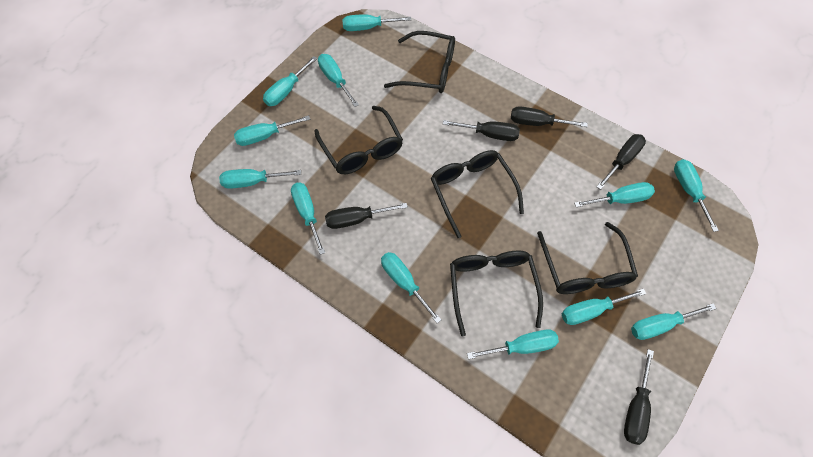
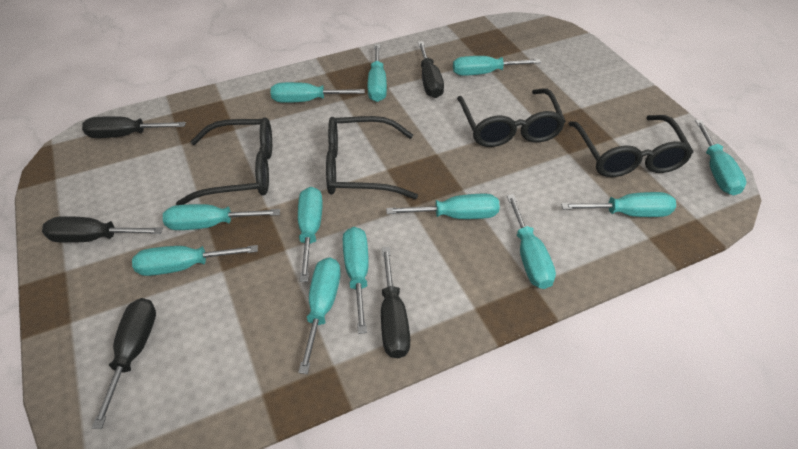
black glasses: [314,106,403,174] [384,31,455,93] [431,150,524,238] [450,251,543,336] [537,222,638,294] = 5 -> [176,117,272,205] [326,116,418,199] [457,89,566,147] [569,115,693,177] = 4

